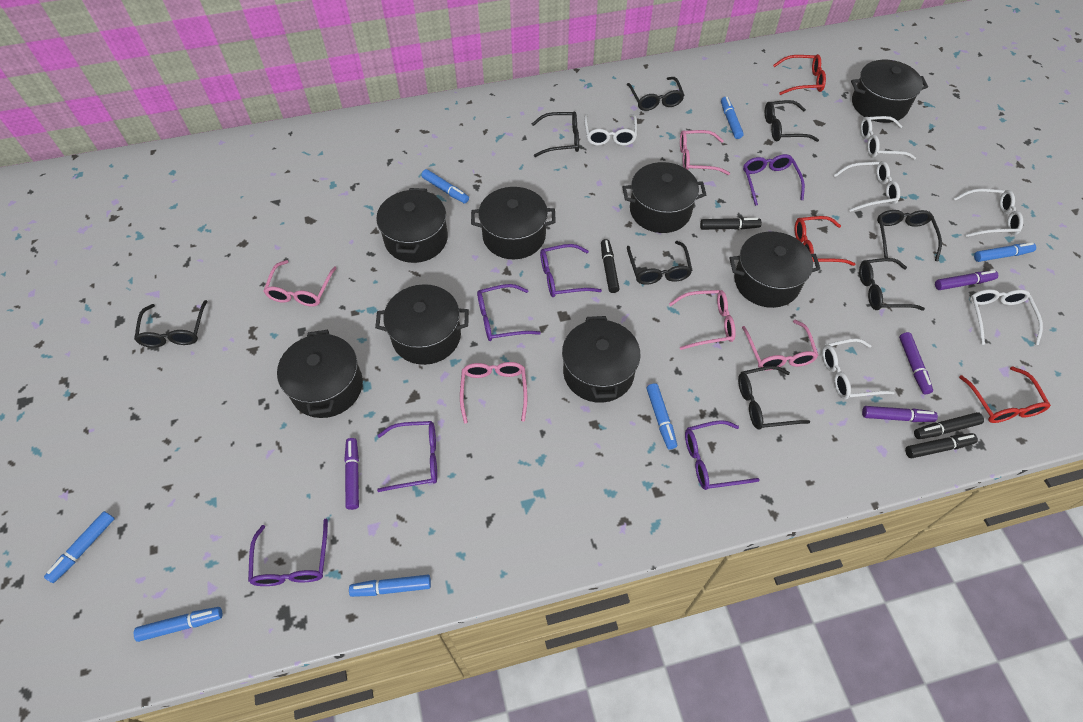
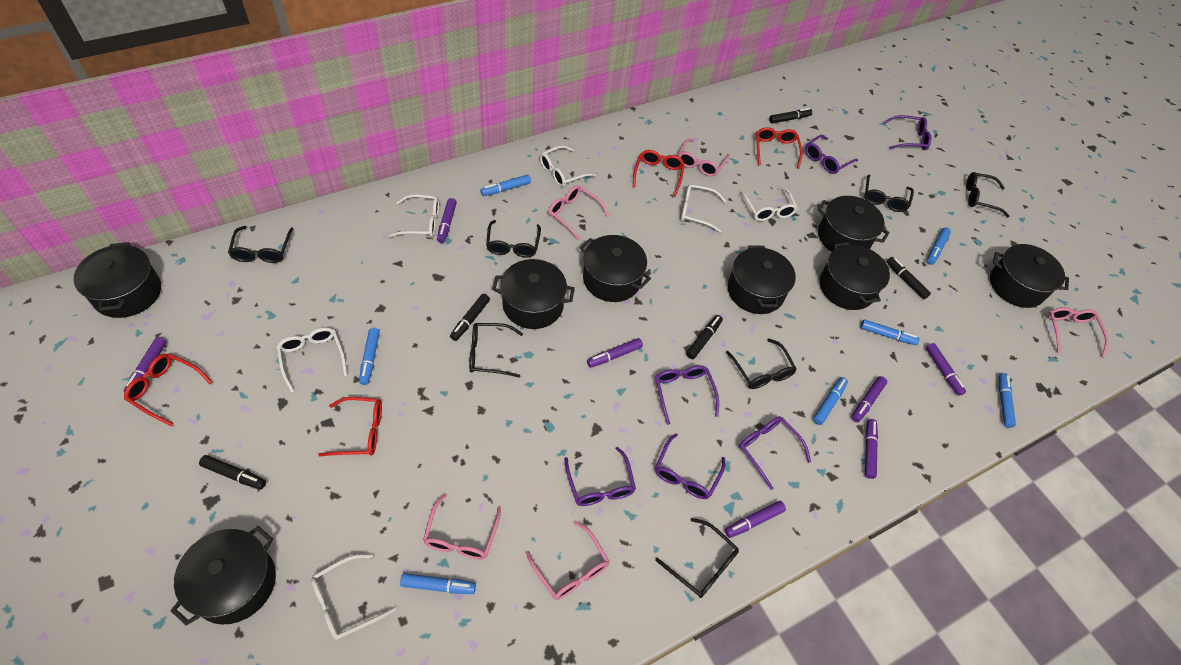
black glasses: [134,300,208,348] [532,111,579,157] [627,77,684,111] [627,241,693,285] [738,366,810,430] [765,100,819,142] [859,258,925,311] [877,210,942,261] = 8 -> [228,226,293,263] [469,323,523,378] [486,220,541,258] [655,518,739,598] [726,339,797,389] [864,175,914,212] [966,172,1010,217] = 7
black marker: [601,239,620,293] [700,218,762,230] [905,433,978,458] [914,412,984,439] = 4 -> [199,455,266,490] [450,294,490,341] [686,315,723,359] [769,108,812,124] [886,257,931,299] = 5
purple marker: [344,438,359,510] [862,406,938,422] [899,332,933,394] [935,270,998,290] = 4 -> [123,337,167,392] [437,198,457,243] [587,338,643,368] [725,501,786,538] [851,376,887,422] [865,419,878,479] [926,343,966,396] = 7
red glasses: [773,54,826,95] [795,216,855,266] [959,366,1051,423] = 3 -> [124,353,213,426] [318,397,382,457] [633,150,685,197] [756,127,803,169] = 4

